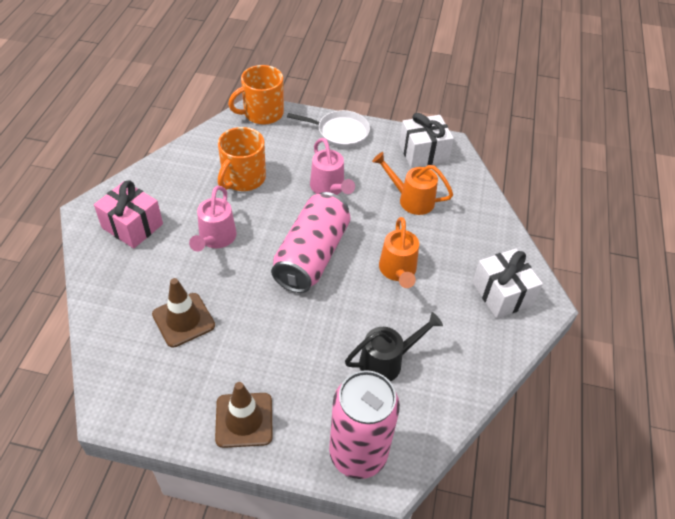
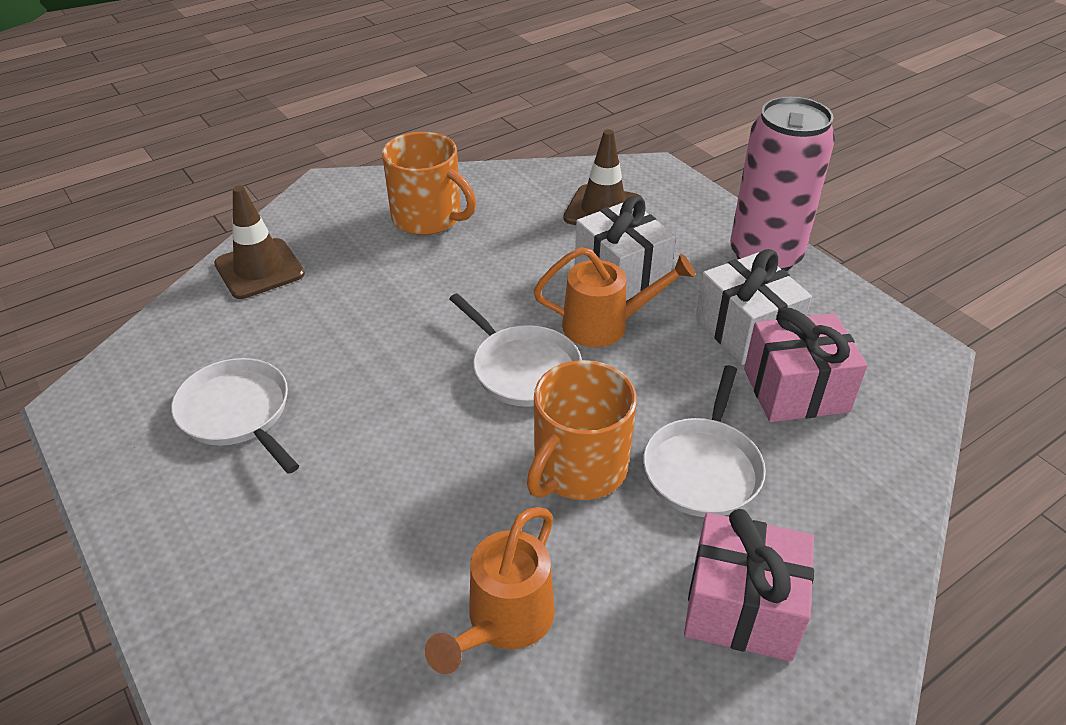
black watering can: [345,312,443,381] = 1 -> none = 0
pink can: [271,192,351,293] [329,370,400,479] = 2 -> [730,97,835,271] = 1
pink gift: [94,181,163,248] = 1 -> [684,509,814,661] [744,308,868,422] = 2
pink watering can: [189,186,237,252] [310,138,355,195] = 2 -> none = 0
white pan: [287,110,370,148] = 1 -> [171,358,299,474] [449,293,582,407] [643,365,766,517] = 3

